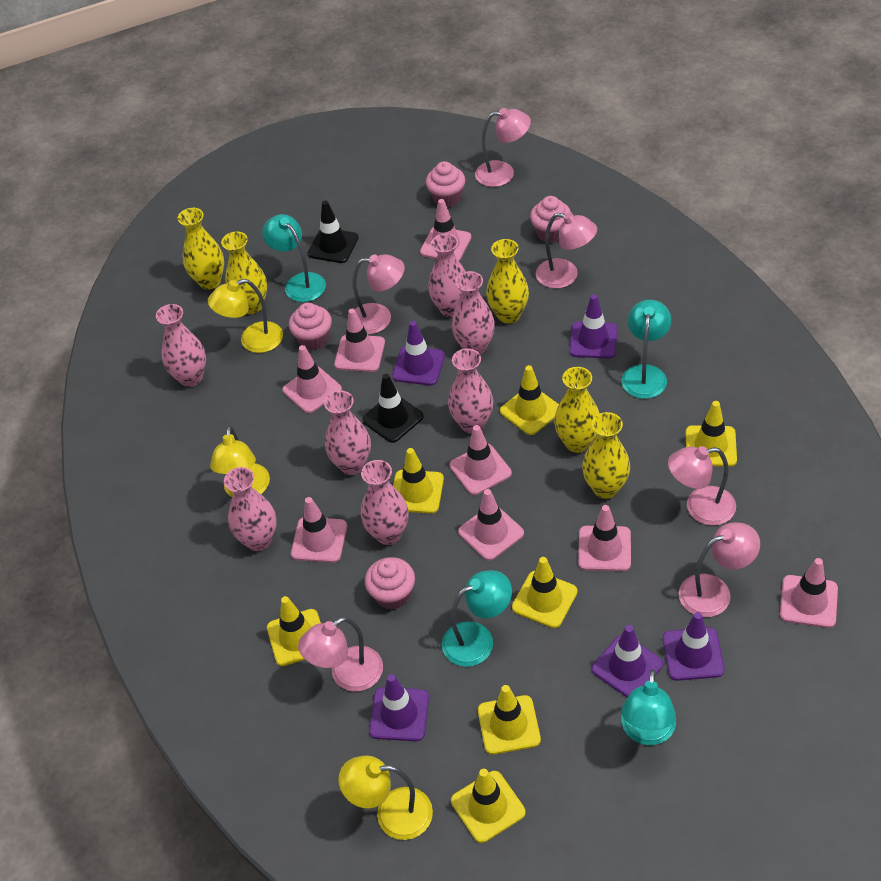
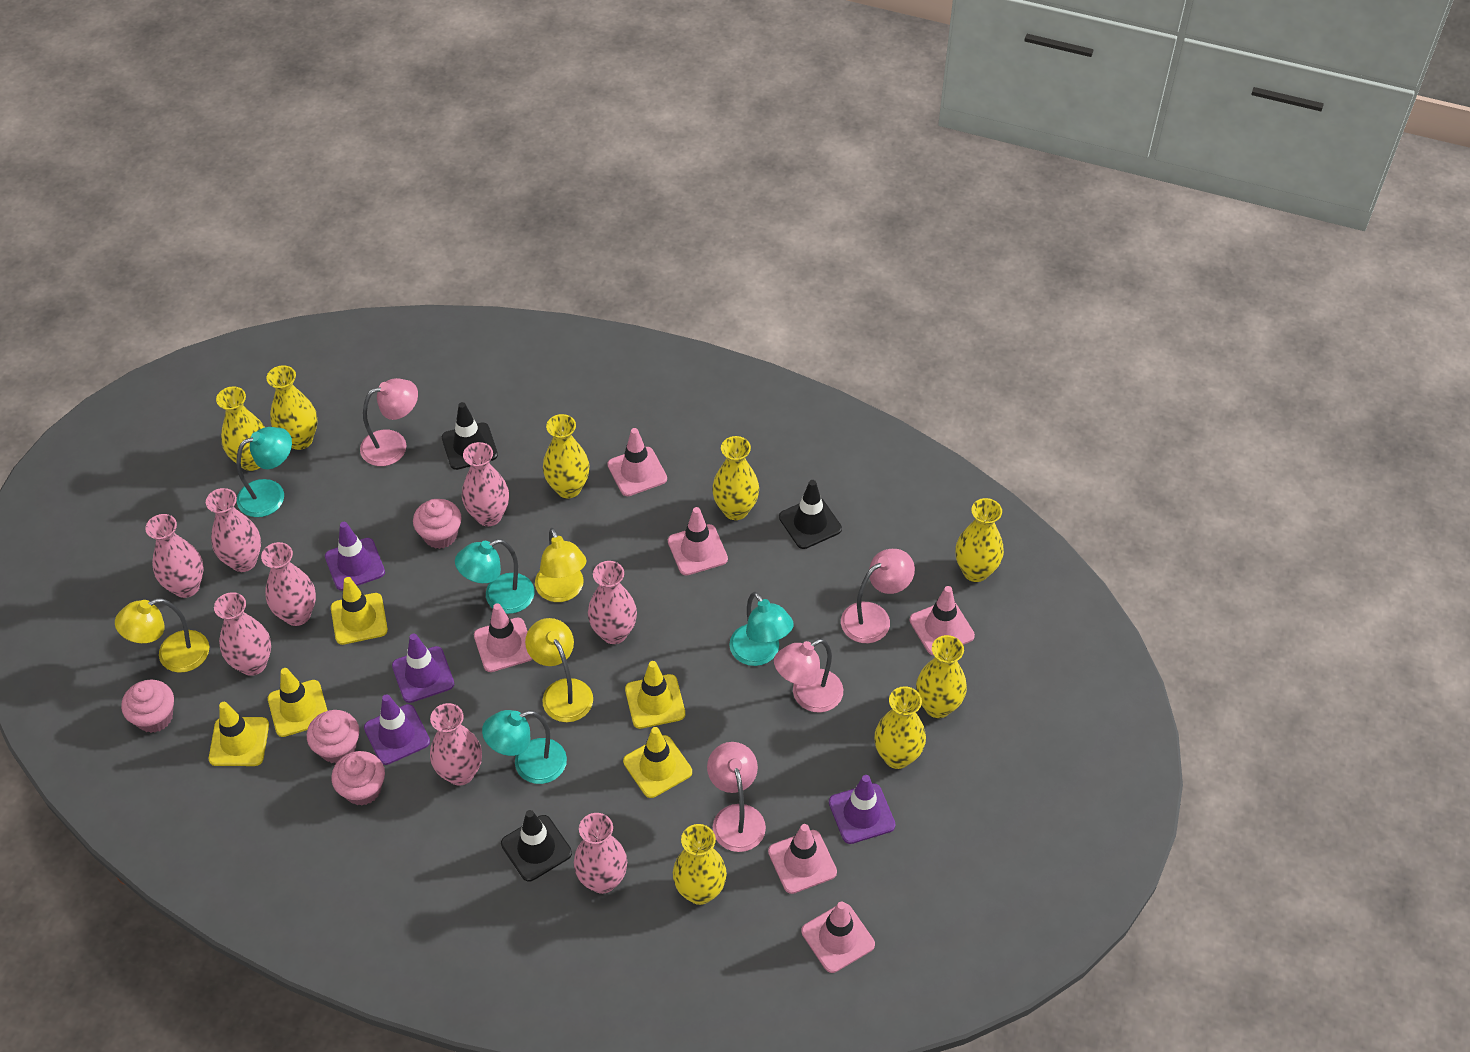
black traffic cone: [308,200,359,263] [362,374,424,443] = 2 -> [442,402,498,470] [501,810,572,882] [779,480,842,549] = 3
pink lamp: [298,617,383,692] [353,254,405,334] [475,108,531,187] [536,212,597,289] [668,446,736,526] [679,522,760,617] = 6 -> [360,378,418,466] [707,742,766,852] [774,639,843,712] [841,549,915,643] = 4
pink traffic cone: [283,345,342,413] [291,497,347,563] [334,309,385,372] [420,199,471,261] [450,425,512,495] [458,489,524,561] [578,505,631,571] [780,558,838,628] = 8 -> [474,603,533,672] [607,428,667,496] [668,507,728,575] [768,824,837,894] [801,901,875,973] [909,586,975,655] = 6
pink vase: [156,304,206,387] [224,467,277,551] [324,391,371,475] [361,460,408,545] [428,233,466,317] [448,348,493,434] [451,271,495,355] = 7 -> [145,514,204,598] [206,488,261,572] [214,592,271,676] [261,542,316,626] [430,703,482,786] [462,442,509,526] [574,813,627,894] [588,561,637,644] = 8
purple traffic cone: [369,674,429,741] [392,321,445,386] [569,294,618,359] [592,625,663,697] [663,612,725,681] = 5 -> [325,522,385,591] [364,694,430,765] [392,633,454,703] [829,775,896,844] = 4
yellow traffic cone: [267,596,321,666] [393,448,444,514] [451,769,525,843] [478,685,541,755] [500,365,559,435] [512,557,578,628] [686,401,737,467] = 7 -> [209,702,269,766] [268,668,327,737] [331,577,388,645] [623,727,692,798] [625,661,685,729] = 5
yellow vase: [178,208,224,289] [221,232,267,314] [486,239,529,323] [554,367,599,453] [582,412,630,499] = 5 -> [216,387,265,471] [266,365,317,450] [543,414,589,498] [673,824,727,905] [712,436,759,520] [874,686,926,769] [916,635,967,718] [955,498,1004,582] = 8

